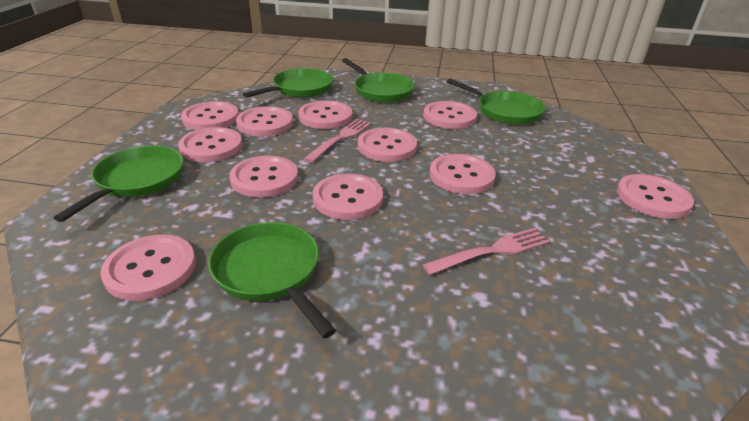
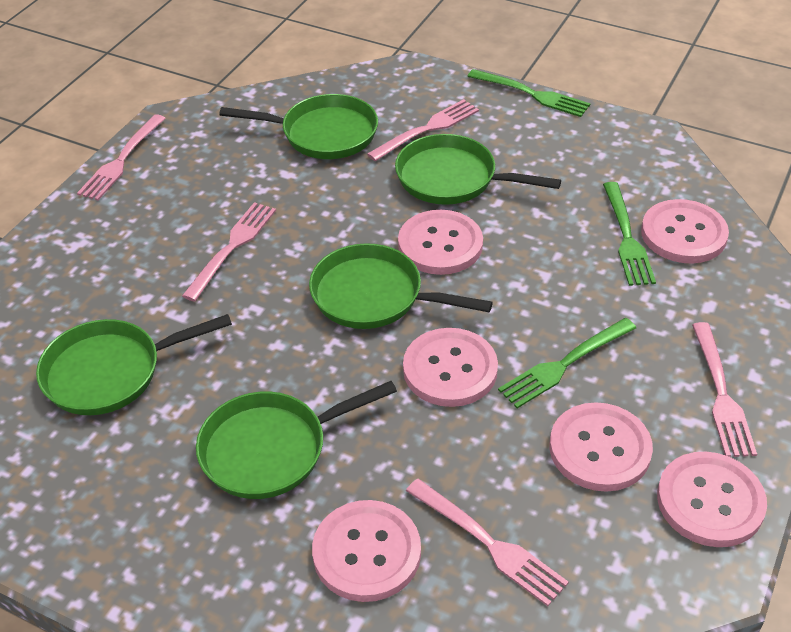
green fork: none = 0 -> [467,69,590,117] [498,318,636,408] [603,182,656,286] = 3
pink button: [101,235,196,301] [178,127,242,162] [181,101,239,130] [229,156,298,198] [236,106,293,137] [299,100,352,129] [313,174,383,220] [358,128,417,162] [424,101,477,129] [430,154,496,194] [617,174,694,219] = 11 -> [312,500,421,602] [398,210,483,275] [403,328,498,407] [549,402,653,492] [641,199,729,264] [657,452,767,547] = 6
pink fork: [304,119,371,163] [422,228,550,275] = 2 -> [77,114,166,201] [182,202,276,301] [367,99,479,161] [406,479,569,606] [692,322,757,457] = 5

